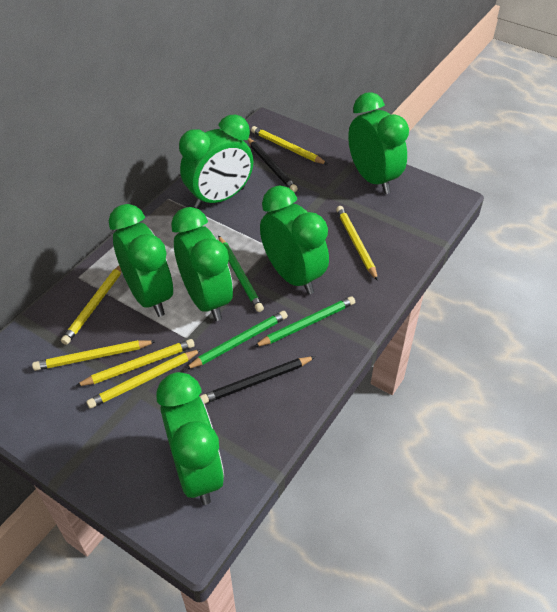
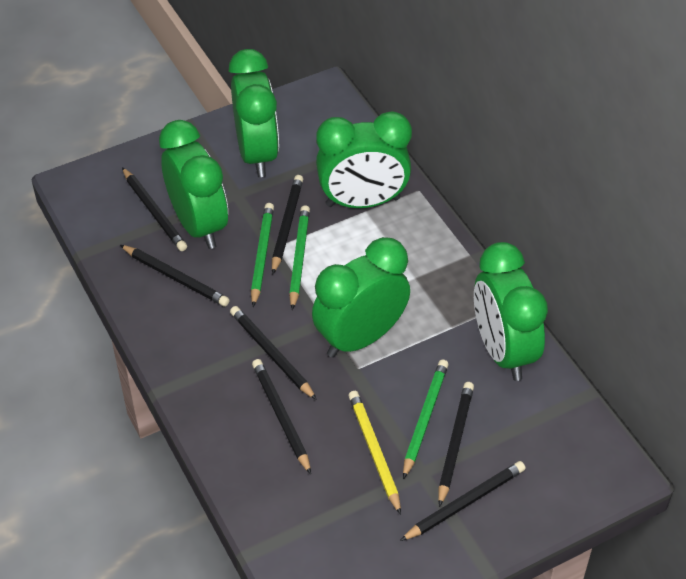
black pencil: [200,356,316,404] [248,138,298,192] = 2 -> [120,245,230,306] [122,167,187,251] [230,306,317,400] [252,359,311,474] [272,175,303,274] [400,461,526,541] [438,382,474,507] = 7
green clock: [109,204,173,317] [156,372,224,505] [171,207,233,321] [179,115,253,209] [260,186,329,295] [348,92,409,194] = 6 -> [159,120,228,249] [229,49,279,177] [312,237,410,358] [316,111,412,208] [474,242,548,381] = 5
yellow pencil: [32,340,156,371] [61,266,122,345] [76,339,195,386] [86,349,202,409] [251,126,328,165] [336,206,378,281] = 6 -> [349,391,401,515] = 1

